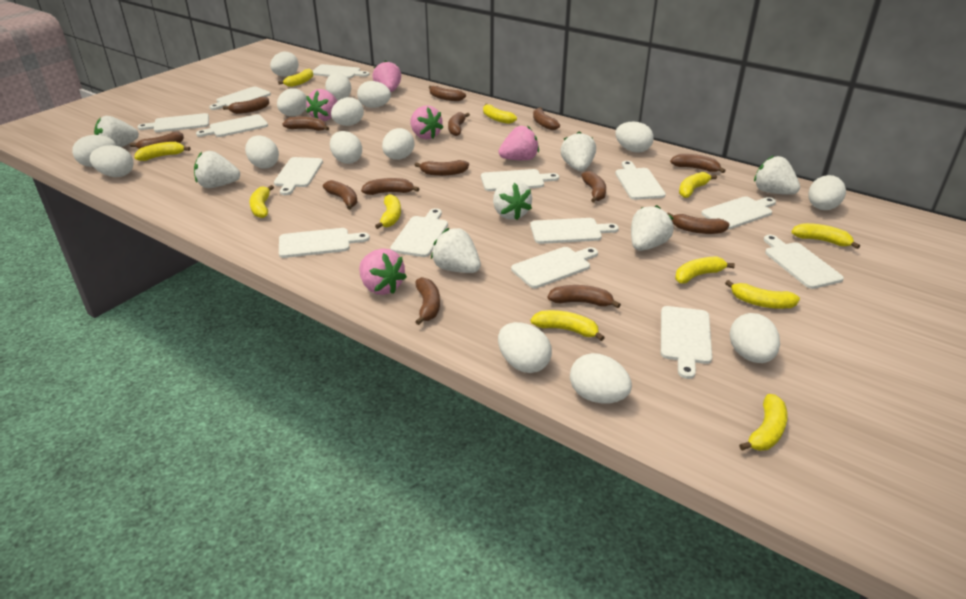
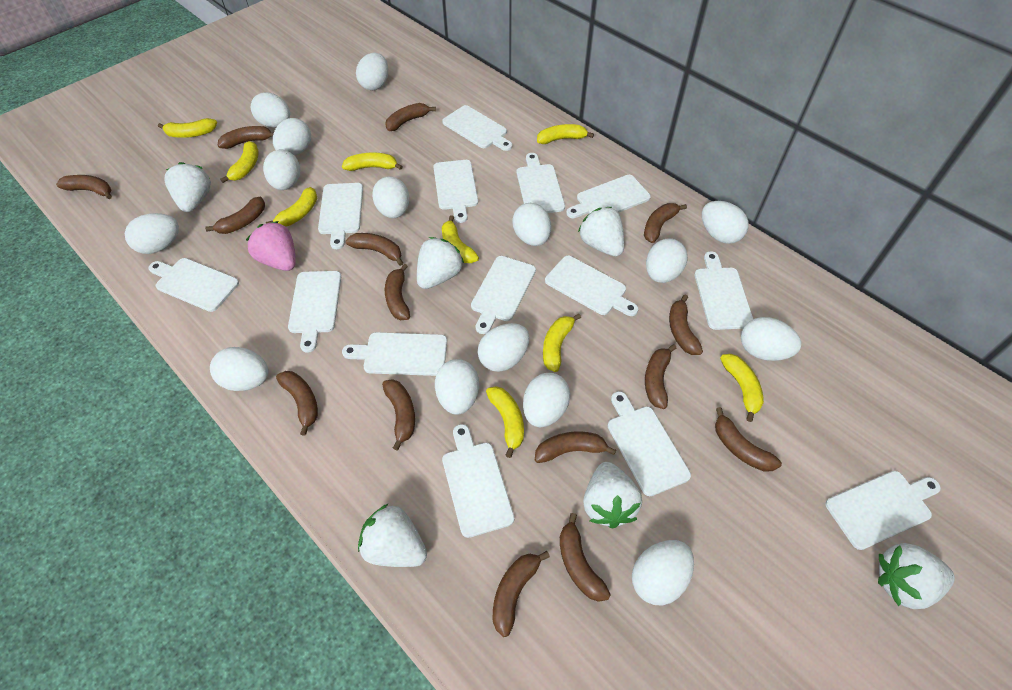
brown banana: [130,132,184,149] [223,97,269,114] [283,117,329,131] [323,180,358,210] [361,178,419,195] [415,160,469,176] [415,277,440,325] [429,86,466,101] [448,112,470,136] [533,107,560,130] [547,285,621,308] [581,171,606,203] [667,212,730,234] [670,154,726,173] = 14 -> [56,175,112,199] [205,197,265,234] [218,126,274,149] [276,371,318,436] [346,233,403,266] [382,379,415,450] [385,103,436,131] [385,264,410,320] [493,551,550,637] [535,432,616,463] [560,513,611,602] [644,203,687,243] [645,344,676,409] [669,295,703,355] [715,407,782,472] = 15
pink strawberry: [306,89,337,121] [359,248,407,295] [372,60,401,92] [410,105,443,139] [499,126,539,160] = 5 -> [246,221,296,271] = 1
white strawberry: [94,116,139,147] [194,151,240,188] [431,228,481,273] [493,180,532,220] [561,131,596,171] [631,205,674,251] [754,156,800,195] = 7 -> [164,162,211,212] [358,503,427,567] [417,237,464,289] [578,207,624,257] [583,462,642,529] [878,543,955,609] = 6
yellow banana: [134,142,190,161] [250,185,274,218] [278,69,313,87] [375,194,401,229] [483,104,517,124] [531,310,605,341] [675,256,735,284] [679,172,717,198] [725,280,800,309] [739,394,788,451] [791,223,860,249] = 11 -> [158,118,217,138] [220,141,259,183] [266,187,317,227] [342,153,403,171] [442,215,479,263] [486,386,524,458] [537,124,594,144] [543,314,581,372] [720,354,764,422] = 9

